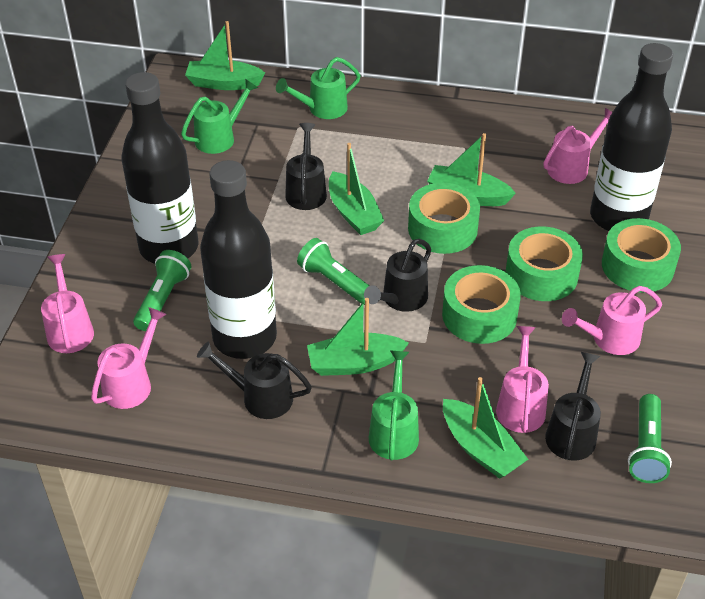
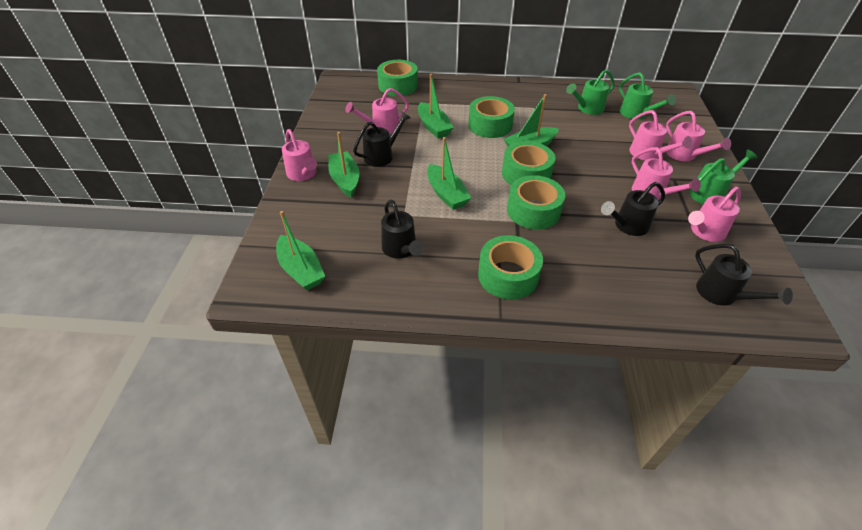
black bottle: [122,72,198,264] [200,160,277,359] [590,43,673,231] = 3 -> none = 0
green flashlight: [133,250,191,331] [297,238,369,305] [628,394,672,483] = 3 -> none = 0
green tape: [408,183,480,254] [442,265,521,344] [505,227,583,301] [602,218,681,293] = 4 -> [377,60,418,96] [468,96,515,138] [478,235,543,300] [502,141,555,185] [507,175,565,229] = 5
pink watering can: [41,254,94,353] [91,307,167,409] [496,326,549,433] [543,108,612,184] [562,286,662,355] = 5 -> [282,129,317,181] [345,88,409,134] [629,110,693,160] [632,147,701,200] [666,111,731,161] [688,187,741,242] = 6

